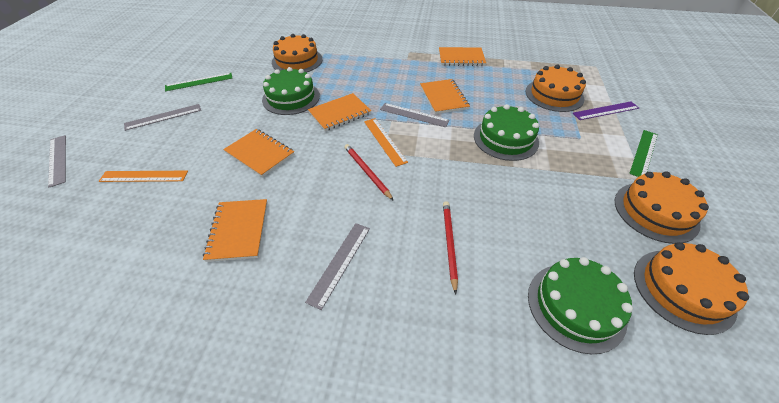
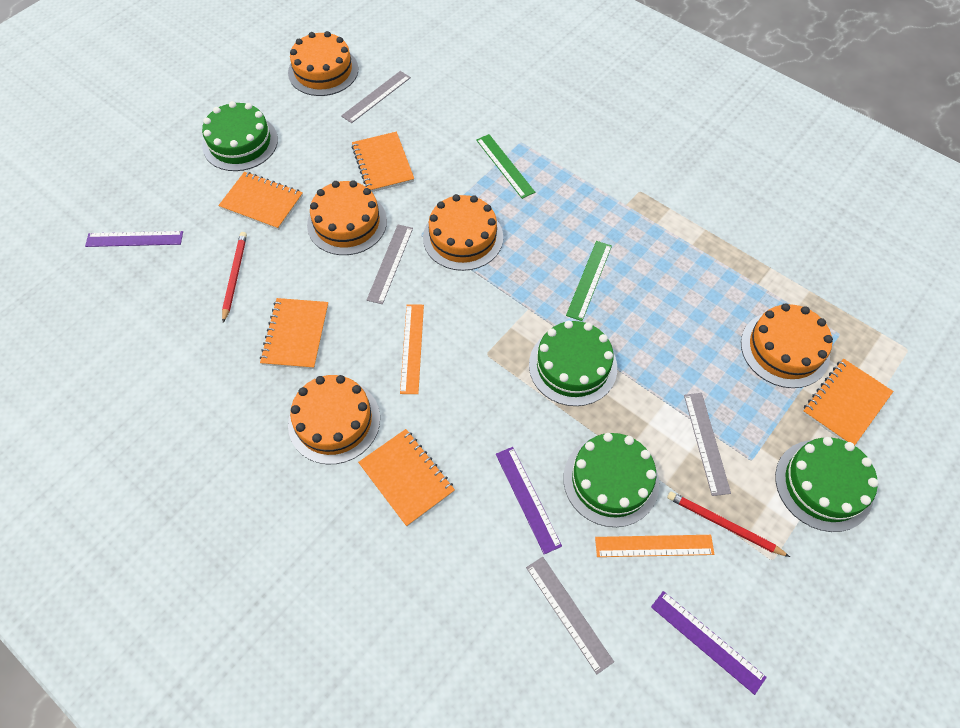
green cake: [262,67,320,115] [474,104,539,161] [528,257,633,354] = 3 -> [202,101,278,171] [529,320,617,406] [563,433,659,527] [775,437,878,532] = 4
orange cake: [272,34,323,73] [526,65,586,112] [615,172,709,244] [634,242,749,335] = 4 -> [288,31,358,96] [288,375,380,464] [307,180,387,255] [423,194,503,271] [741,303,833,388] = 5
purple ruler: [573,102,639,120] = 1 -> [85,231,183,247] [496,447,562,555] [651,591,767,695] = 3

